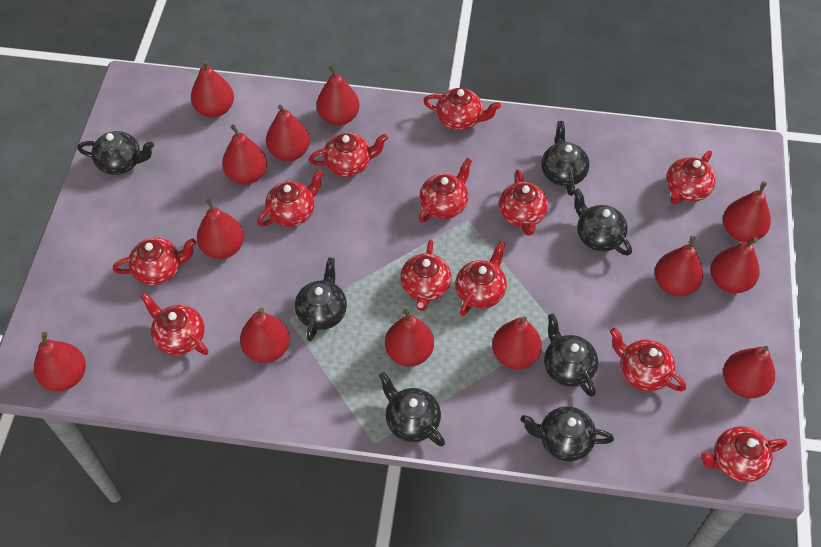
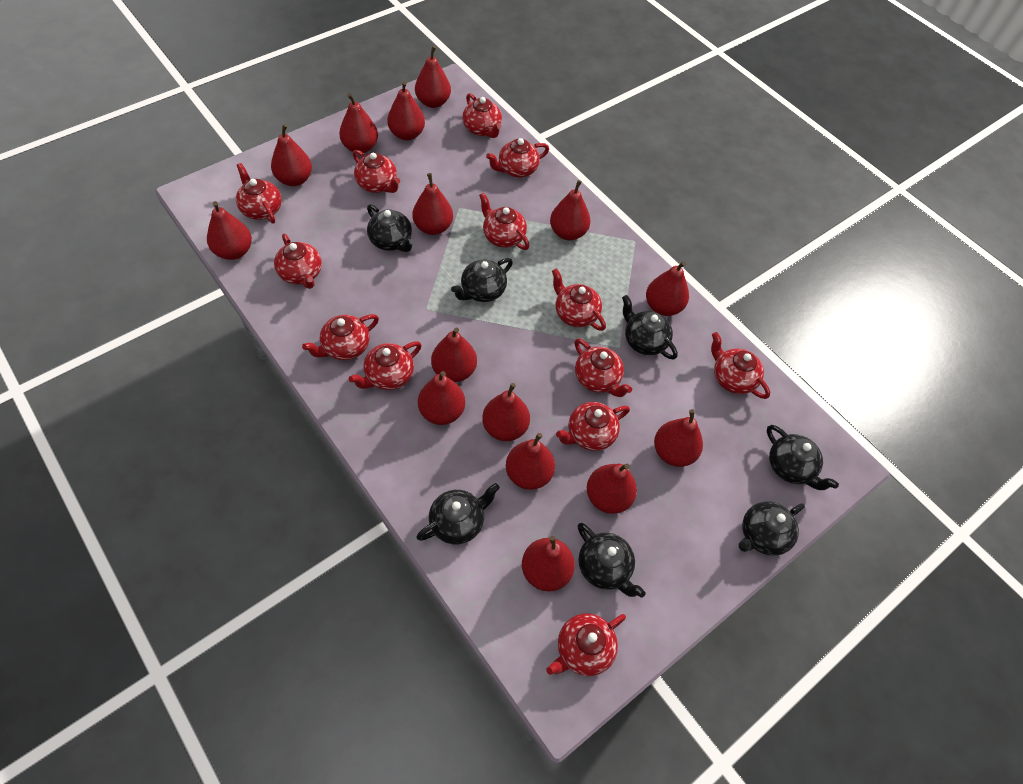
red pear: [34,332,86,391] [191,60,234,117] [197,198,244,259] [222,125,267,185] [240,307,290,363] [266,105,310,161] [317,65,359,126] [385,309,434,367] [492,317,542,369] [655,236,703,296] [710,237,760,293] [723,181,771,242] [723,346,775,399] = 13 -> [207,201,252,260] [271,124,312,186] [339,93,378,153] [387,81,425,140] [413,173,453,235] [415,46,451,108] [418,371,465,425] [431,327,477,382] [482,383,530,441] [506,433,555,490] [522,536,575,592] [550,180,591,240] [587,464,637,514] [646,261,689,316] [654,409,703,467] = 15
red teapot: [113,238,196,285] [141,293,208,355] [257,169,324,227] [309,133,388,177] [400,240,452,311] [418,158,472,223] [423,88,501,130] [455,241,507,316] [499,169,548,236] [610,328,686,391] [666,151,716,204] [700,426,787,482] = 12 -> [236,163,282,223] [274,234,322,289] [302,314,379,360] [349,341,422,390] [353,150,400,193] [462,93,502,138] [479,193,529,250] [486,138,549,178] [546,613,626,676] [552,268,606,331] [556,402,630,451] [574,338,632,397] [711,332,770,399] = 13

